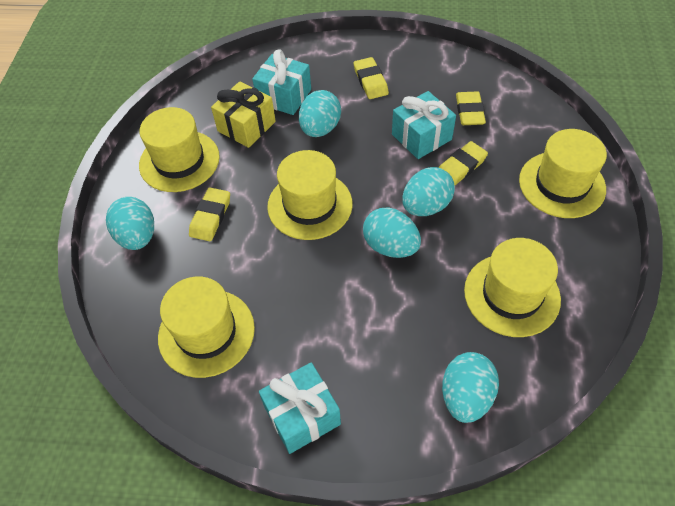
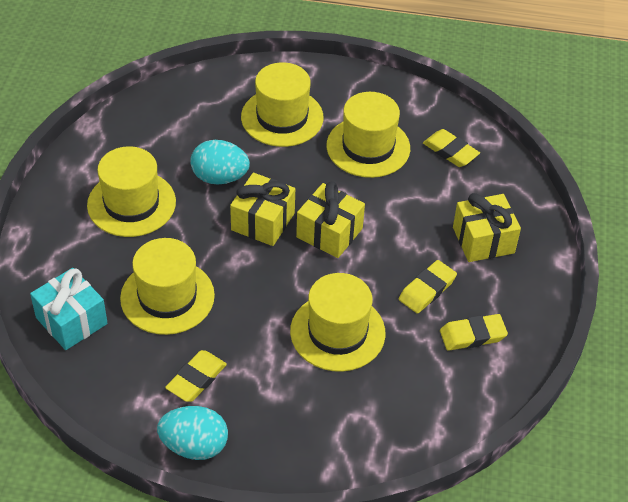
turquoise egg: [106,197,154,250] [299,90,341,137] [363,207,421,258] [402,167,455,216] [442,352,499,423] = 5 -> [157,406,228,460] [190,140,250,185] = 2
turquoise gift: [252,49,311,115] [259,362,341,454] [392,91,456,159] = 3 -> [30,268,107,350] = 1
yellow gift: [211,81,276,148] = 1 -> [230,173,295,246] [296,181,365,258] [453,193,521,262] = 3

